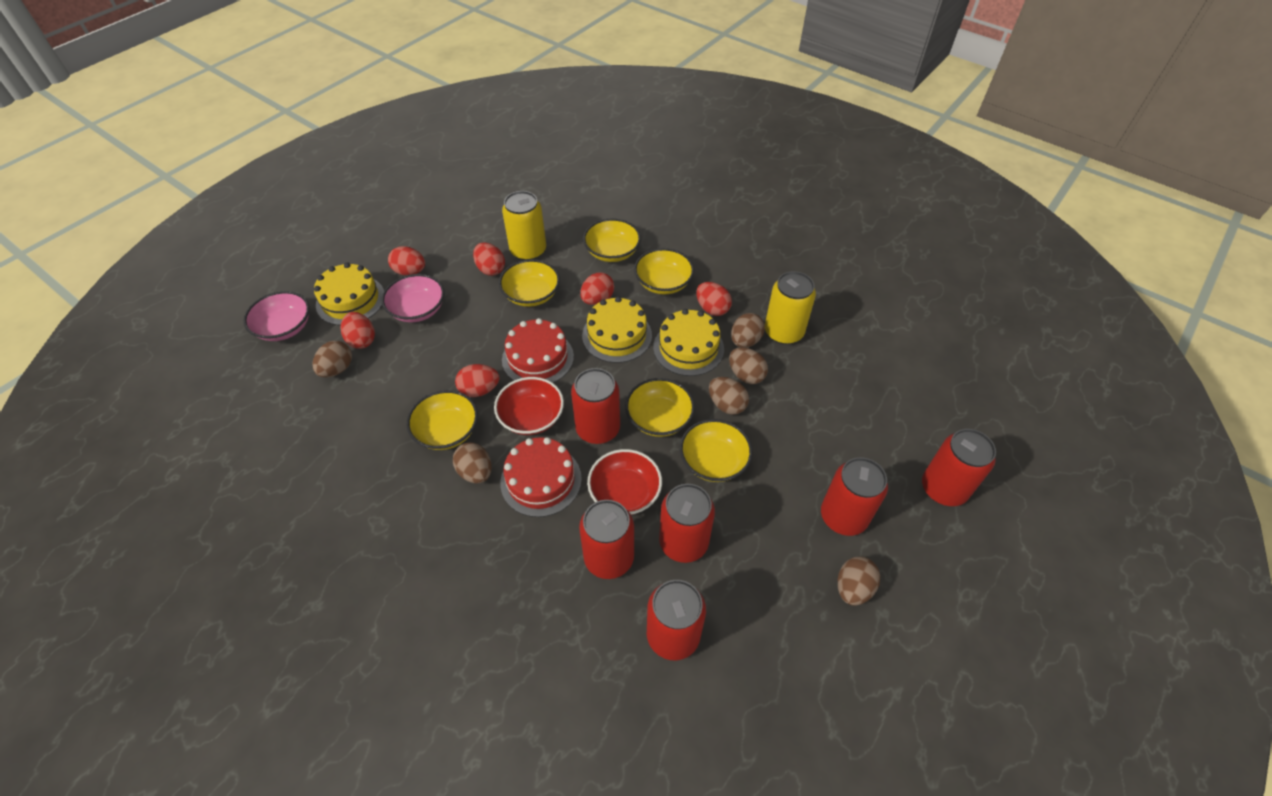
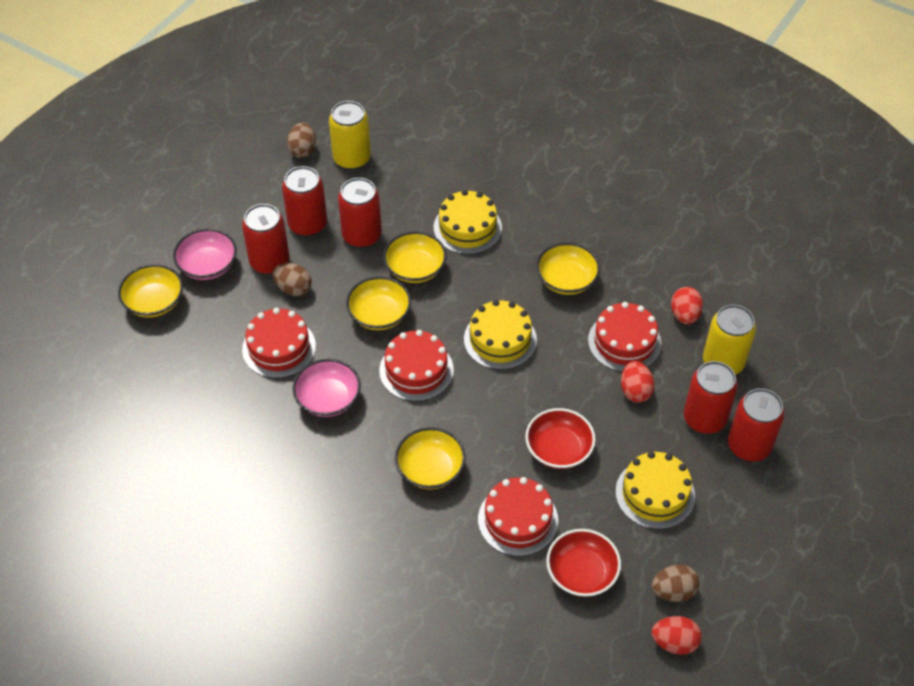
brown egg: [312,341,352,377] [453,442,492,483] [709,377,749,415] [729,347,768,384] [731,313,765,348] [838,556,880,606] = 6 -> [273,263,312,296] [287,123,316,158] [651,564,700,602] = 3
red cake: [500,437,582,517] [502,318,574,383] = 2 -> [242,308,316,378] [379,330,454,401] [478,477,558,556] [588,302,662,372] = 4
red can: [571,368,620,444] [579,500,634,579] [647,580,706,660] [659,484,715,563] [821,457,888,536] [922,429,996,506] = 6 -> [242,204,290,274] [282,166,327,236] [338,178,382,248] [684,361,738,434] [728,388,785,461] = 5
red egg: [341,312,375,349] [388,246,425,276] [455,364,499,397] [473,242,505,276] [580,273,614,305] [696,282,732,316] = 6 -> [621,361,655,403] [652,616,702,655] [671,287,703,324] = 3
yellow bowl: [407,390,478,450] [499,259,560,307] [583,219,641,262] [625,378,695,437] [634,248,694,295] [680,419,752,482] = 6 -> [118,264,183,318] [346,276,411,330] [383,232,447,283] [395,427,466,489] [536,243,600,295] = 5

